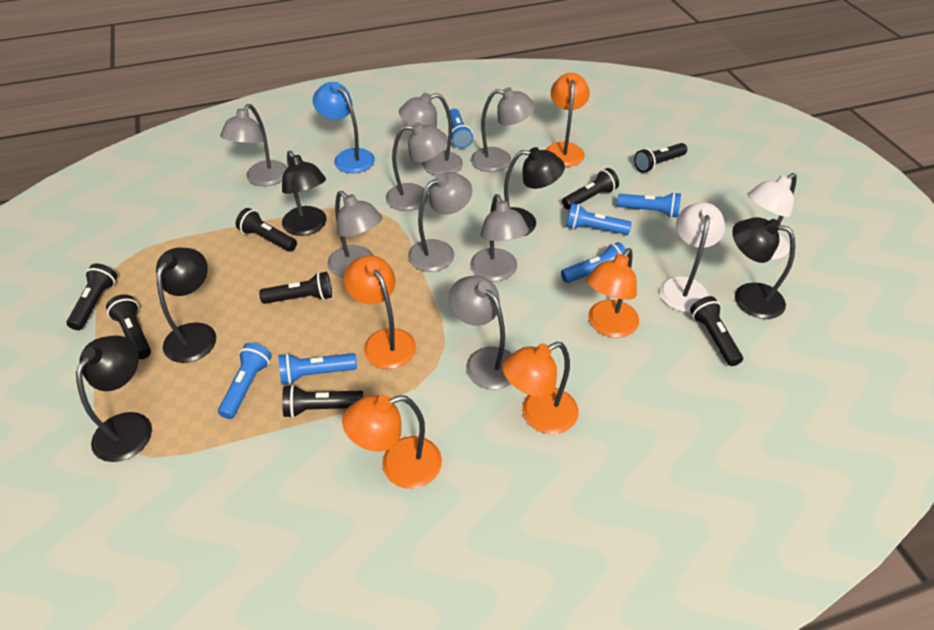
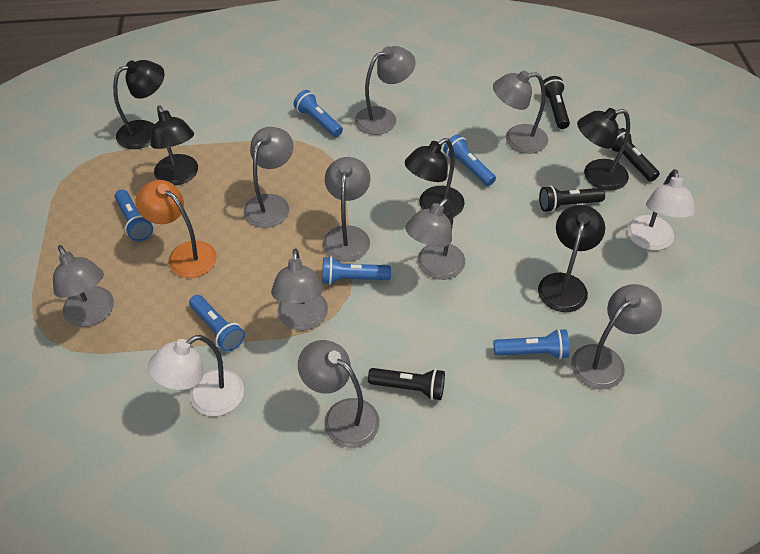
black flashlight: [67,263,117,330] [106,294,151,359] [236,208,297,252] [259,272,332,304] [282,385,363,418] [562,168,619,210] [634,143,687,173] [690,296,743,366] = 8 -> [368,368,445,400] [539,185,605,212] [543,76,570,129] [610,128,660,182] = 4
blue lamp: [313,82,375,173] = 1 -> none = 0
grey lamp: [220,104,288,186] [328,191,383,278] [386,122,448,211] [399,93,463,175] [408,172,472,272] [449,276,512,389] [470,194,529,281] [471,87,535,172] = 8 -> [53,245,114,327] [244,127,293,228] [271,249,328,330] [298,340,380,448] [323,157,370,262] [355,46,416,135] [405,198,465,280] [493,70,548,154] [571,284,662,390] = 9
orange lamp: [342,395,442,489] [344,255,416,369] [502,342,579,434] [546,73,590,167] [586,248,639,338] = 5 -> [136,180,217,278] = 1

